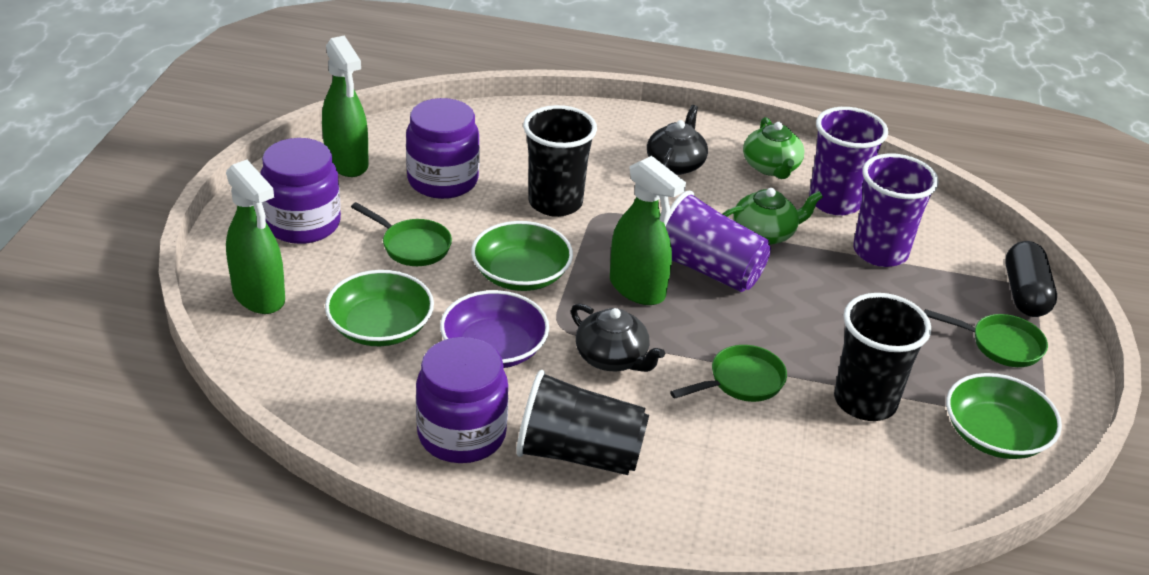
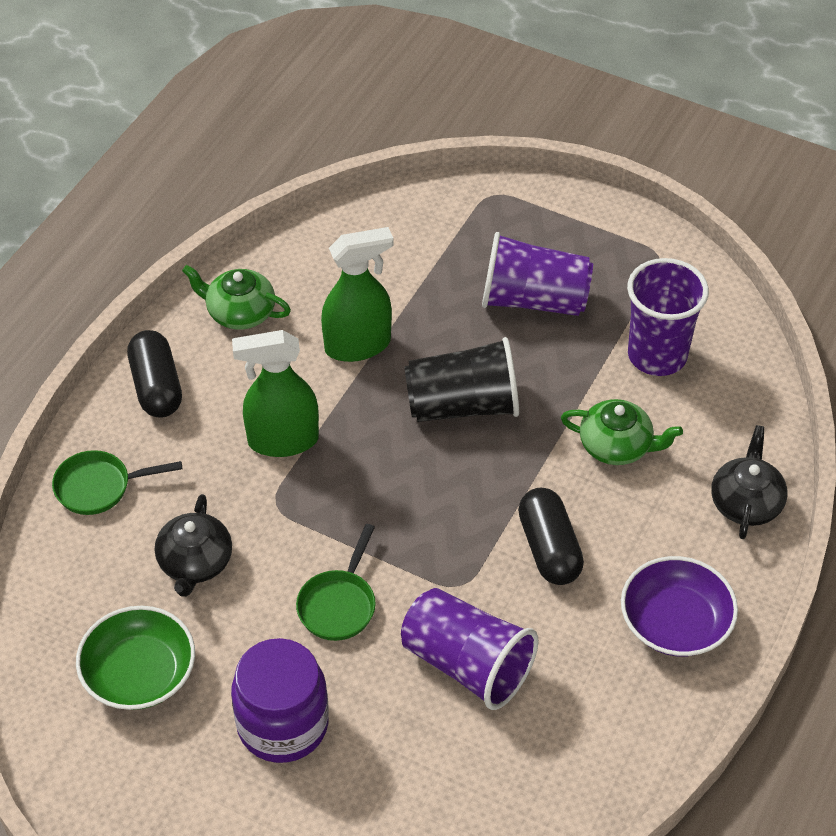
black capsule: [1005,241,1057,317] = 1 -> [127,330,182,418] [518,487,584,585] = 2
black cup: [516,370,649,475] [523,105,597,217] [834,293,931,421] = 3 -> [404,337,519,422] = 1
green bowl: [325,270,434,346] [471,221,573,291] [946,373,1062,459] = 3 -> [76,606,195,710] = 1
green pan: [351,202,452,266] [670,345,787,402] [924,309,1048,367] = 3 -> [52,450,182,515] [296,524,376,641] = 2
green spray bottle: [226,160,285,314] [322,35,369,177] [610,156,686,305] = 3 -> [232,330,319,457] [321,227,394,362] = 2
purple jar: [260,138,341,244] [406,98,480,199] [416,337,509,463] = 3 -> [231,638,329,763] = 1

